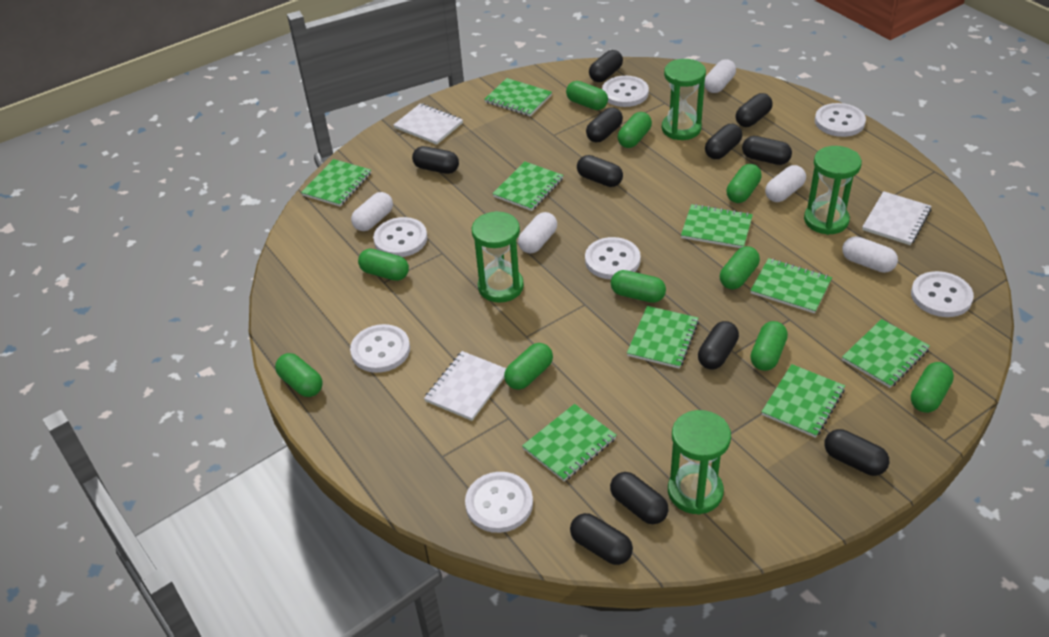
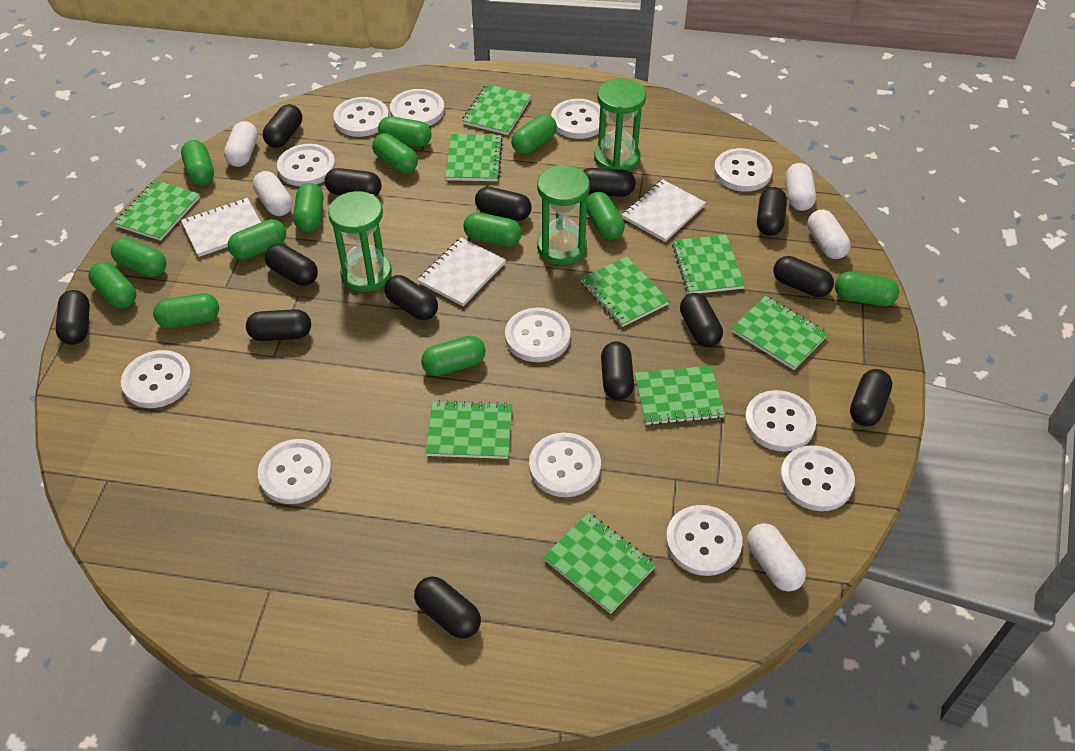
black capsule: [412,146,459,174] [570,513,633,565] [577,155,623,187] [586,107,623,142] [589,50,623,82] [610,472,669,524] [698,321,739,369] [705,124,742,159] [736,93,773,127] [742,136,792,165] [824,429,889,476] = 11 -> [56,290,90,345] [246,309,311,341] [263,104,302,148] [265,243,318,286] [325,168,381,196] [384,275,438,320] [414,576,481,639] [475,187,532,221] [583,168,636,197] [601,341,634,400] [680,293,723,347] [757,187,787,236] [774,256,834,297] [850,369,892,426] = 14
green capsule: [275,353,323,397] [358,249,409,281] [504,343,553,390] [566,81,608,110] [611,270,666,303] [618,112,652,148] [720,246,760,289] [726,164,762,203] [750,321,788,371] [911,362,954,413] = 10 -> [88,262,136,308] [111,238,166,277] [153,293,219,328] [181,140,214,185] [228,219,286,260] [293,183,323,232] [372,133,418,173] [378,116,432,147] [421,336,486,376] [463,212,522,246] [511,114,557,154] [587,192,625,240] [835,272,899,306] = 13
green hourglass: [472,211,524,303] [662,59,706,140] [668,410,731,515] [804,146,862,235] = 4 -> [328,191,392,292] [537,165,590,265] [594,78,646,171] = 3
white button: [350,324,410,373] [373,217,427,257] [465,472,533,533] [585,237,641,280] [602,76,649,107] [815,103,866,137] [911,271,974,317] = 7 -> [121,350,192,408] [258,439,332,504] [277,144,335,186] [333,97,389,137] [390,89,445,126] [505,307,570,362] [529,433,601,497] [551,99,600,139] [666,505,743,576] [714,148,772,192] [745,390,816,452] [780,445,855,511] = 12

